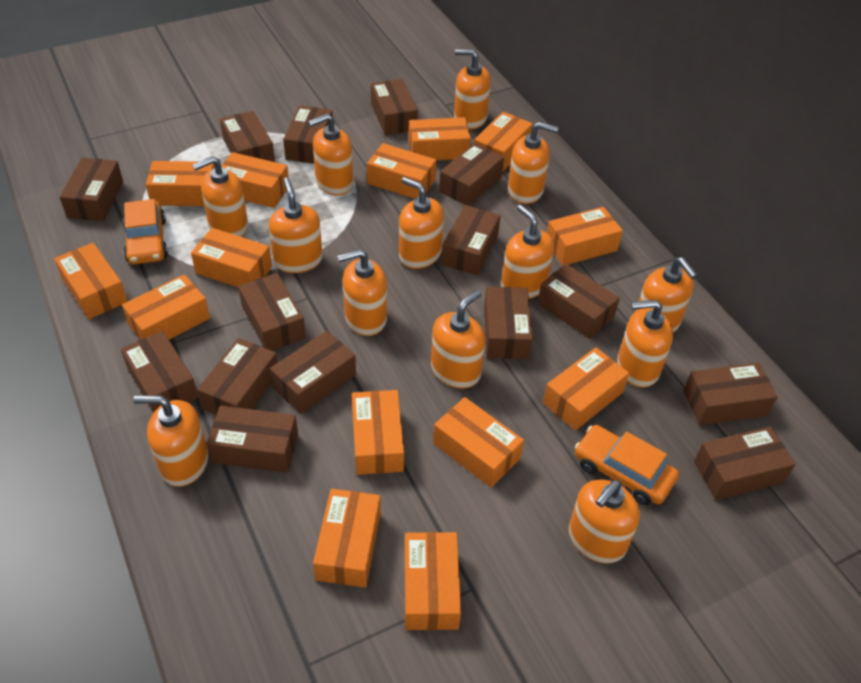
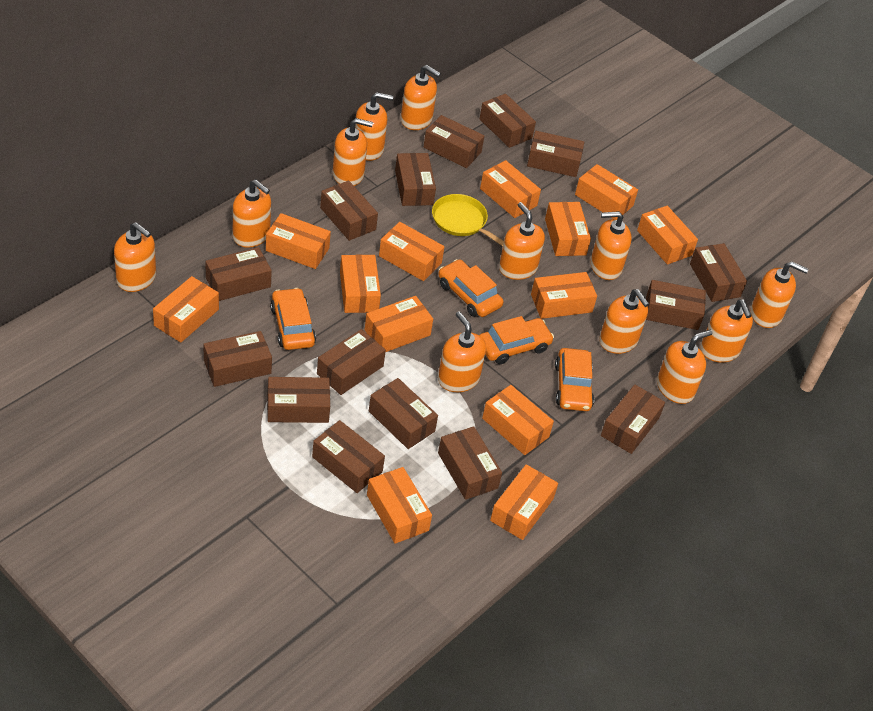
orange box: [54,243,128,319] [122,274,210,340] [146,161,215,206] [191,228,272,287] [221,152,289,208] [313,489,381,588] [352,390,404,475] [367,143,436,199] [405,532,461,630] [409,117,471,160] [433,397,524,488] [474,112,533,171] [543,347,629,431] [547,207,623,266] = 14 -> [153,276,219,343] [266,213,331,269] [340,255,381,313] [365,296,433,352] [367,467,432,544] [379,222,445,281] [480,160,541,218] [482,385,554,455] [490,464,558,540] [531,272,597,319] [545,202,591,256] [575,164,638,220] [637,206,698,265] = 13
orange car: [123,199,168,265] [575,425,679,505] = 2 -> [270,288,316,350] [438,259,503,317] [479,316,554,364] [555,348,594,411] = 4
orange soap dispenser: [133,395,208,487] [192,156,248,237] [269,178,323,273] [308,114,353,196] [337,249,387,336] [399,177,444,269] [431,290,485,389] [454,49,491,129] [501,205,554,299] [508,122,558,204] [569,480,640,564] [617,300,673,388] [636,257,697,333] = 13 -> [114,222,156,292] [233,179,271,248] [333,118,373,186] [355,92,393,161] [401,65,441,130] [438,311,486,392] [499,202,545,280] [590,211,632,280] [599,289,649,354] [657,330,712,404] [700,299,753,363] [751,262,809,328] = 12
yellow pan: none = 0 -> [432,194,504,246] = 1

